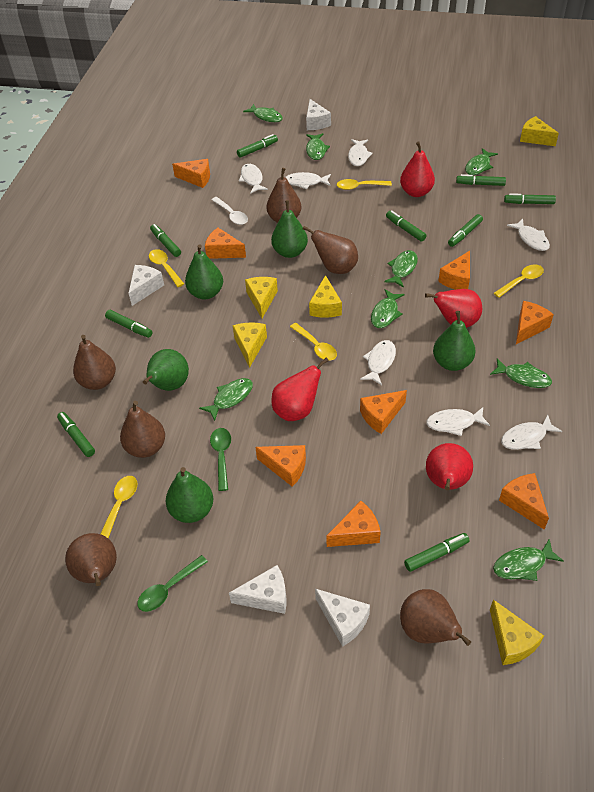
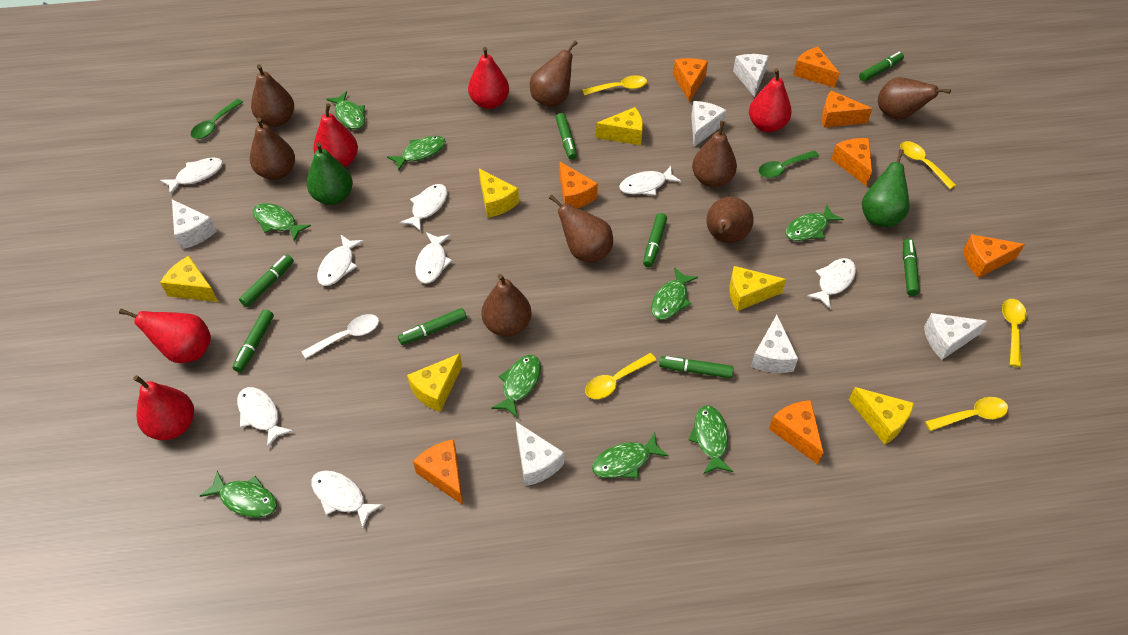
brown pear: [65,533,117,586] [73,335,116,390] [120,401,165,458] [266,168,301,223] [303,226,358,274] [400,589,471,646] = 6 -> [250,117,295,180] [251,64,294,127] [481,274,532,337] [530,40,578,107] [549,195,613,263] [692,121,737,188] [707,197,754,243] [878,77,951,120] = 8
green fish: [199,378,253,421] [243,104,283,122] [306,133,330,160] [371,289,405,328] [384,250,418,288] [465,148,498,175] [490,358,552,388] [493,539,564,581] = 8 -> [200,471,277,518] [253,203,311,241] [326,91,365,129] [387,136,446,170] [491,355,541,418] [592,432,669,478] [651,267,698,320] [689,405,733,474] [785,205,844,241] = 9
green marker: [57,412,95,457] [105,310,153,338] [150,224,181,257] [237,134,278,158] [386,210,427,242] [404,533,470,572] [448,214,483,247] [456,174,506,186] [504,193,556,204] = 9 -> [232,310,274,372] [239,255,294,307] [398,308,467,345] [556,113,577,160] [643,213,667,267] [659,356,733,378] [859,51,904,82] [903,239,920,296] = 8
green pear: [143,349,189,391] [166,467,213,523] [185,245,223,300] [271,200,308,258] [433,311,476,371] = 5 -> [307,142,353,205] [862,149,910,227] = 2
red pear: [271,357,329,421] [400,141,435,197] [425,289,482,328] [426,443,473,490] = 4 -> [119,309,211,363] [133,375,194,440] [313,103,358,167] [468,47,509,109] [749,68,792,132] = 5
white cheese: [128,265,164,306] [229,565,286,614] [306,99,331,130] [315,589,370,647] = 4 -> [172,200,217,249] [516,422,564,486] [691,101,727,147] [733,54,769,97] [751,315,798,373] [924,313,988,360] = 6
white fish: [239,164,268,194] [285,172,331,189] [348,139,373,166] [360,340,396,385] [426,407,490,436] [501,415,562,450] [507,219,550,251] = 7 -> [160,157,223,195] [237,387,293,448] [311,471,383,528] [317,235,364,286] [400,184,447,231] [415,232,453,284] [619,166,681,195] [807,258,856,309] = 8
yellow cheese: [232,322,267,368] [245,277,278,318] [309,275,342,318] [490,600,544,665] [520,116,559,146] = 5 -> [160,256,218,302] [407,353,462,412] [479,169,519,218] [596,107,643,145] [730,266,786,311] [849,387,914,444] = 6

